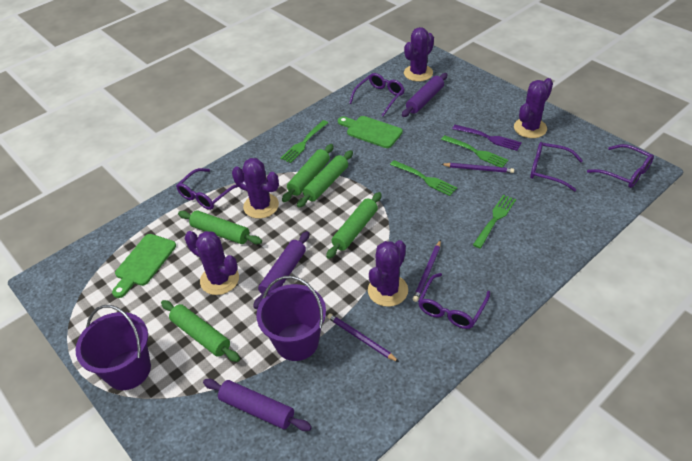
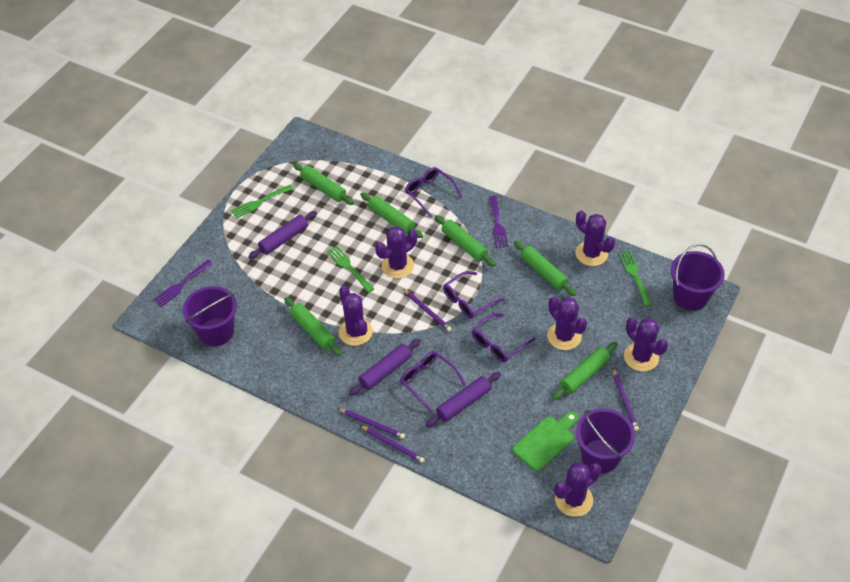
green cutting board: [112,234,176,298] [338,116,403,148] = 2 -> [513,412,578,471] = 1
green fork: [280,120,328,163] [390,160,457,196] [441,135,508,167] [473,195,516,248] = 4 -> [231,185,293,219] [327,246,374,293] [619,251,652,306] = 3
green rolling pin: [161,300,240,362] [178,210,262,244] [282,144,333,202] [297,150,353,208] [326,192,382,259] = 5 -> [284,297,341,356] [293,163,354,205] [360,192,423,238] [435,215,496,267] [514,241,576,296] [552,342,618,400] = 6
purple bucket: [76,305,151,390] [256,276,326,361] = 2 -> [183,286,237,346] [576,408,635,473] [671,244,725,311] = 3
purple cactus: [185,231,239,295] [232,158,279,219] [368,240,408,307] [404,27,434,82] [514,78,553,138] = 5 -> [339,286,373,346] [375,226,417,279] [547,296,587,350] [554,462,601,517] [575,211,615,266] [624,317,668,371] = 6
purple fork: [452,125,522,151] = 1 -> [153,259,213,307] [489,195,508,248] = 2
purple glasses: [176,168,238,210] [349,73,405,116] [418,273,490,329] [530,142,583,191] [587,144,654,188] = 5 -> [400,351,466,413] [405,167,462,217] [443,271,504,318] [472,313,535,363] = 4
purple pencil: [327,313,399,362] [413,240,441,302] [441,163,514,173] = 3 -> [337,408,405,439] [360,425,425,463] [403,289,452,332] [613,368,639,431] = 4

